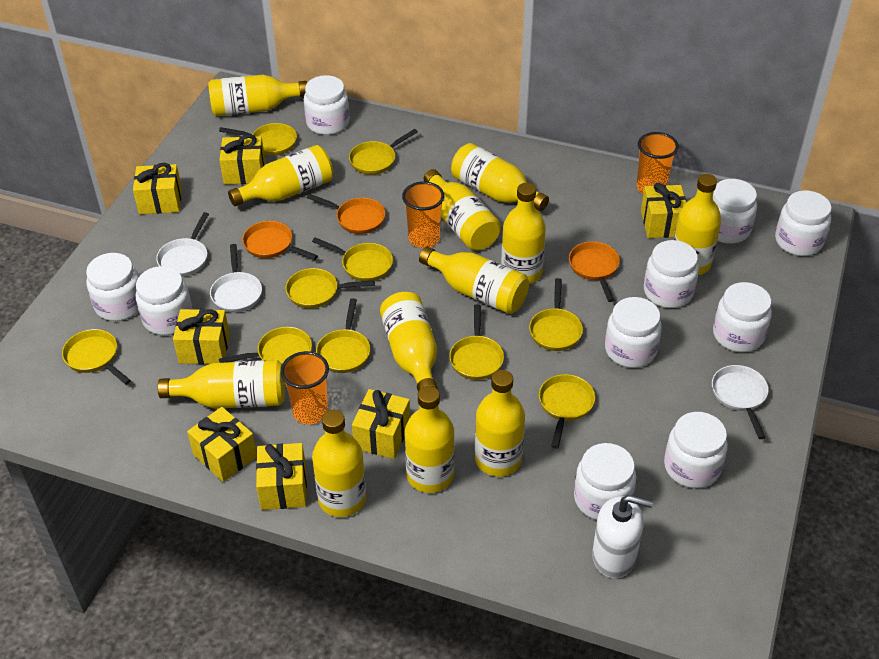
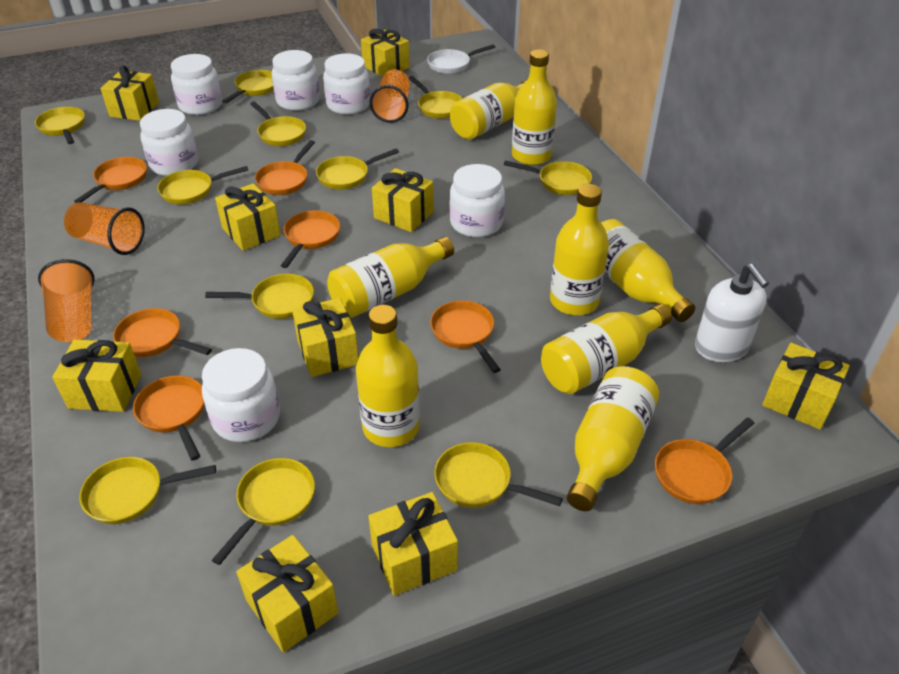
orange pan: [242,221,318,260] [307,194,385,234] [569,241,620,302] = 3 -> [74,157,147,203] [113,308,212,357] [133,375,204,461] [255,140,315,195] [281,210,340,268] [430,300,501,373] [655,418,755,504] = 7
white jar: [86,253,139,321] [136,266,193,335] [304,75,349,135] [574,443,636,520] [605,297,662,368] [644,240,699,308] [664,412,728,488] [713,179,757,244] [713,282,772,352] [775,190,832,256] = 10 -> [140,109,198,176] [171,54,223,115] [202,348,280,442] [272,50,320,111] [323,53,370,115] [450,164,505,237] = 6
white pan: [156,212,209,277] [210,244,262,313] [712,365,769,439] = 3 -> [427,44,495,74] = 1
yellow bottle: [158,360,285,409] [208,75,307,116] [228,145,333,206] [312,410,366,517] [380,292,438,391] [405,386,455,493] [419,247,529,314] [424,169,501,251] [451,143,549,211] [475,370,525,477] [501,183,546,284] [674,174,721,275] = 12 -> [327,237,454,318] [356,305,420,447] [450,80,527,140] [512,49,557,165] [541,303,672,394] [550,184,609,316] [567,366,659,511] [601,219,695,322] = 8
yellow gift: [133,163,182,214] [173,309,230,364] [187,407,257,482] [219,134,265,184] [256,443,307,510] [352,389,410,459] [641,183,686,238] = 7 -> [52,339,141,412] [100,65,159,121] [215,183,281,251] [236,535,338,653] [292,298,359,377] [361,29,410,77] [368,492,458,596] [372,168,434,232] [762,343,850,430] = 9
yellow pan: [62,329,131,385] [219,123,297,156] [219,327,312,364] [286,268,375,308] [312,237,393,281] [316,298,370,373] [349,129,418,175] [449,304,504,380] [529,278,583,351] [539,374,595,449] = 10 -> [35,107,85,144] [80,457,216,524] [157,166,248,204] [205,274,314,319] [212,458,315,565] [222,70,274,104] [250,101,306,146] [316,148,399,190] [409,76,463,119] [434,442,563,508] [504,160,592,195] = 11

